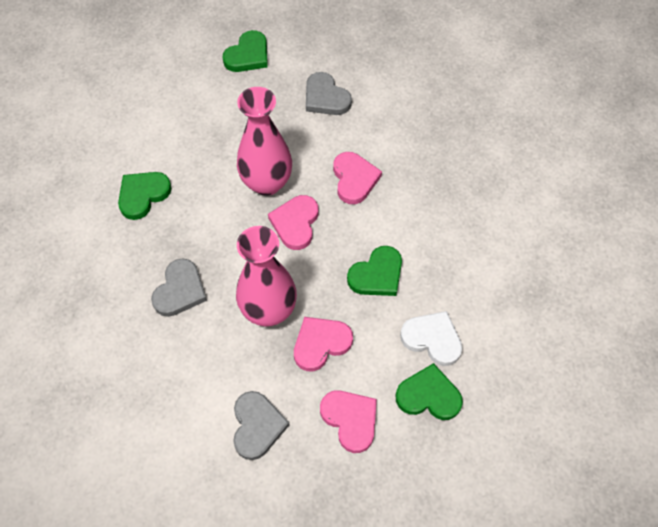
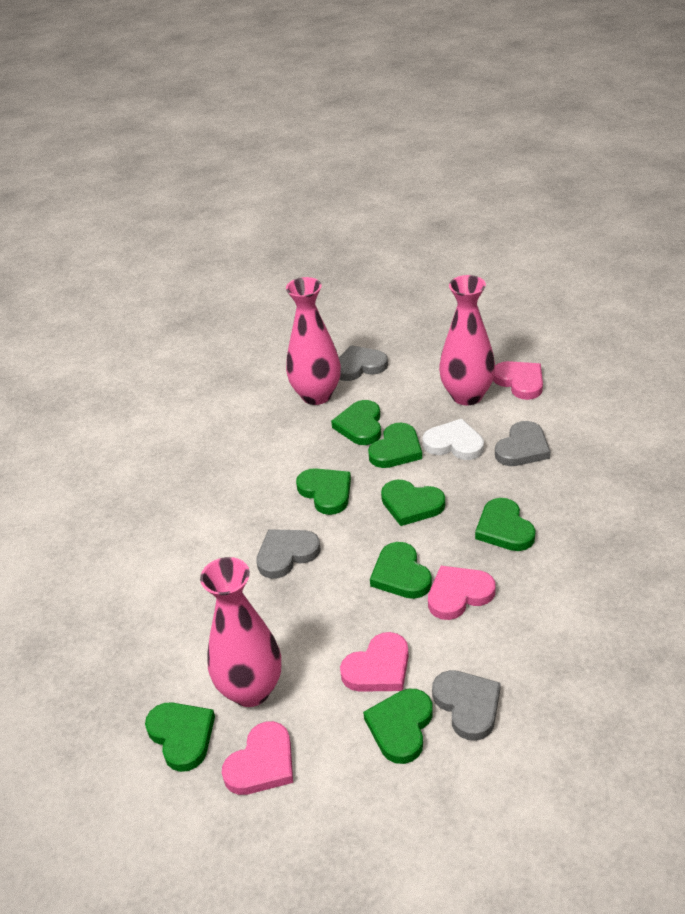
green heart: [118,172,172,220] [222,30,268,72] [347,246,402,296] [396,363,463,420] = 4 -> [145,702,215,772] [296,468,351,515] [331,400,381,445] [363,689,433,764] [368,423,422,468] [370,542,432,599] [381,480,445,526] [475,498,536,551] = 8
grey heart: [151,258,207,317] [233,391,289,460] [306,72,352,115] = 3 -> [256,529,320,579] [339,345,388,381] [432,670,501,741] [495,421,550,466] = 4
pink vase: [236,226,297,327] [237,87,292,196] = 2 -> [200,557,281,707] [286,277,341,405] [439,275,495,405] = 3

